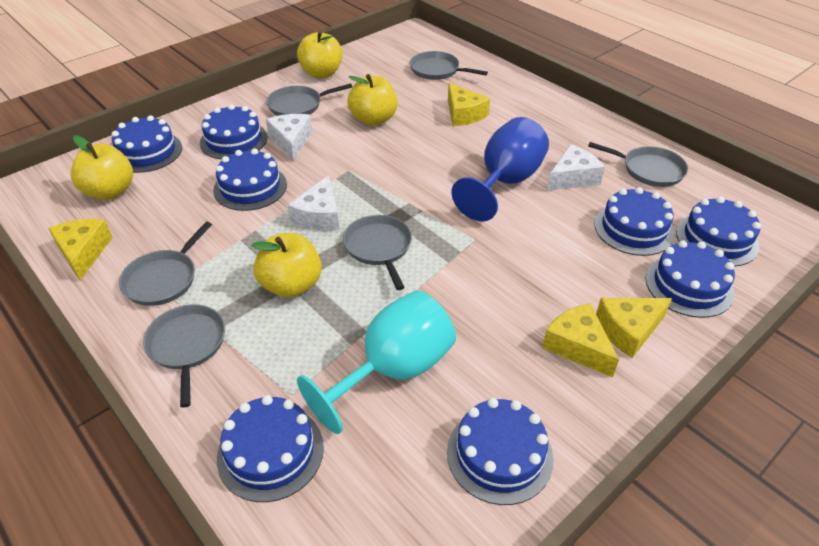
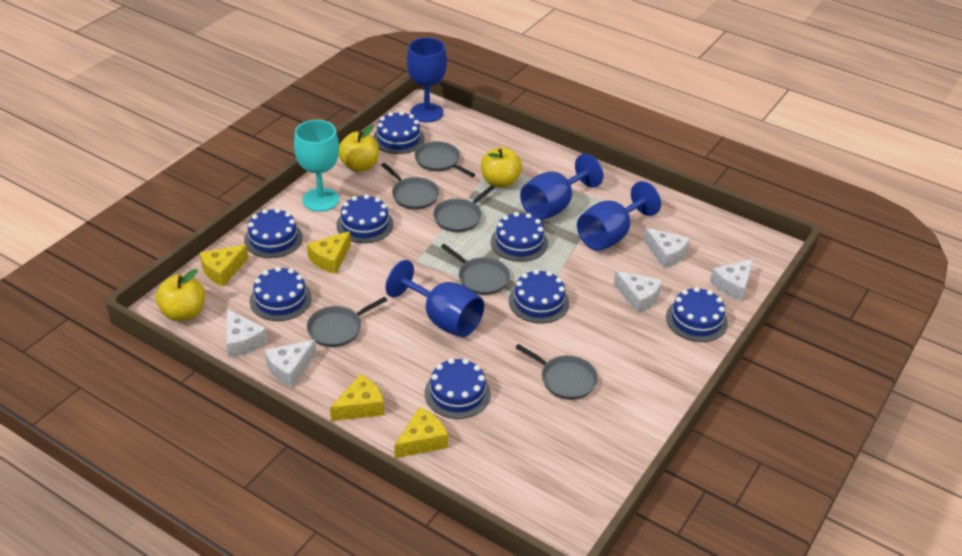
blue goblet: [451,117,549,221] = 1 -> [385,260,484,337] [407,38,447,122] [520,154,604,220] [577,181,661,251] = 4
white cheese: [266,114,312,161] [288,175,339,231] [547,144,605,191] = 3 -> [226,309,268,358] [265,340,317,387] [614,271,662,314] [643,227,690,269] [710,259,753,301] = 5
yellow apple: [70,136,133,200] [252,233,322,298] [297,31,343,78] [347,74,398,126] = 4 -> [156,269,205,321] [339,125,379,172] [481,147,522,188] = 3

